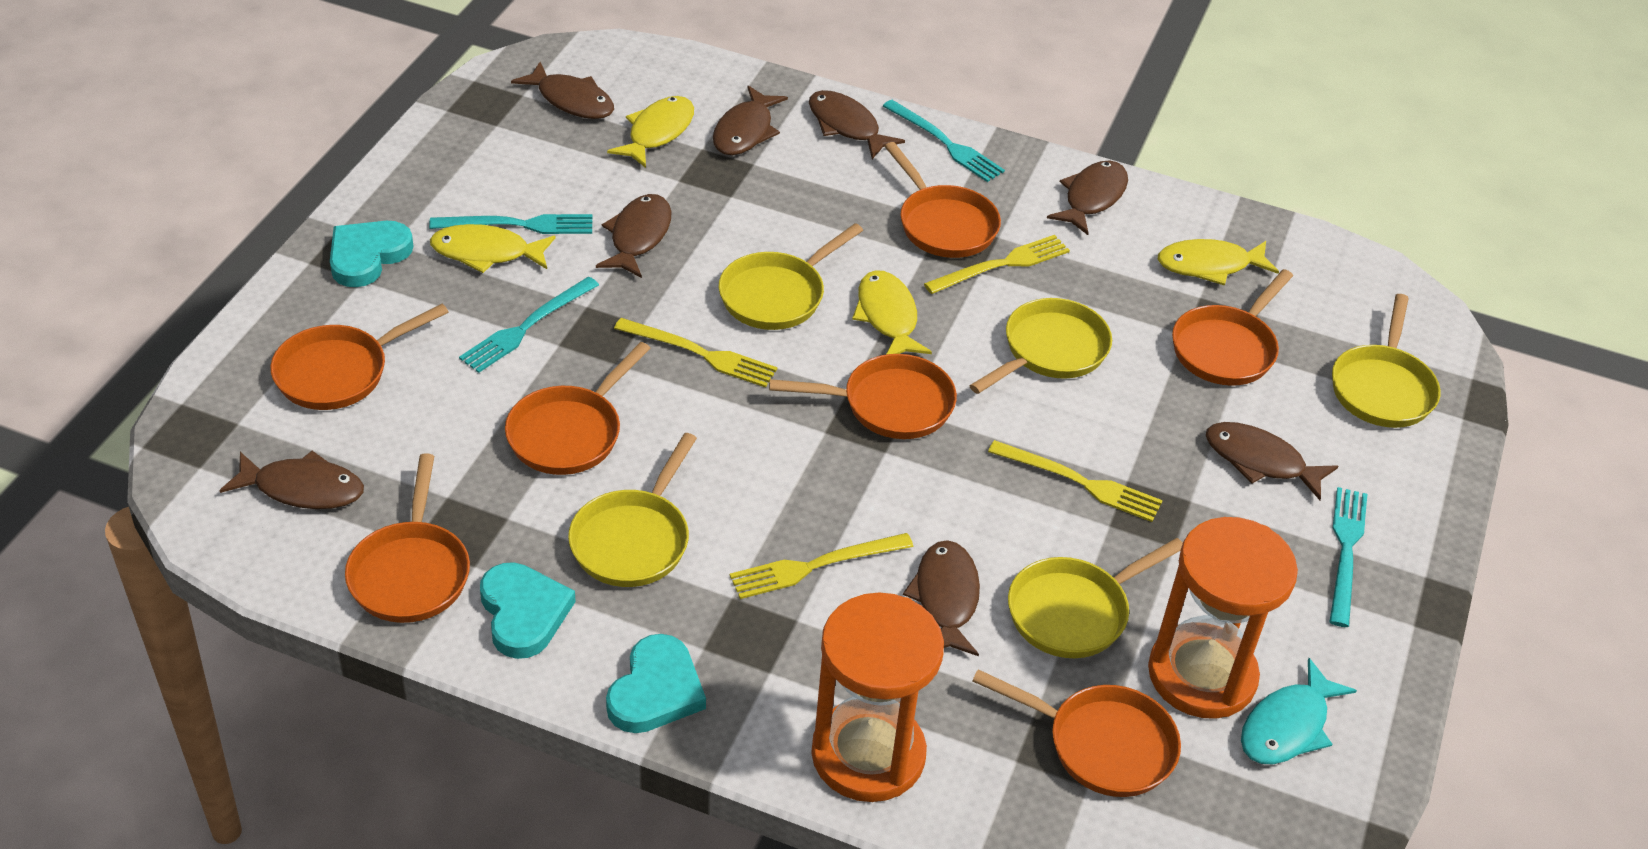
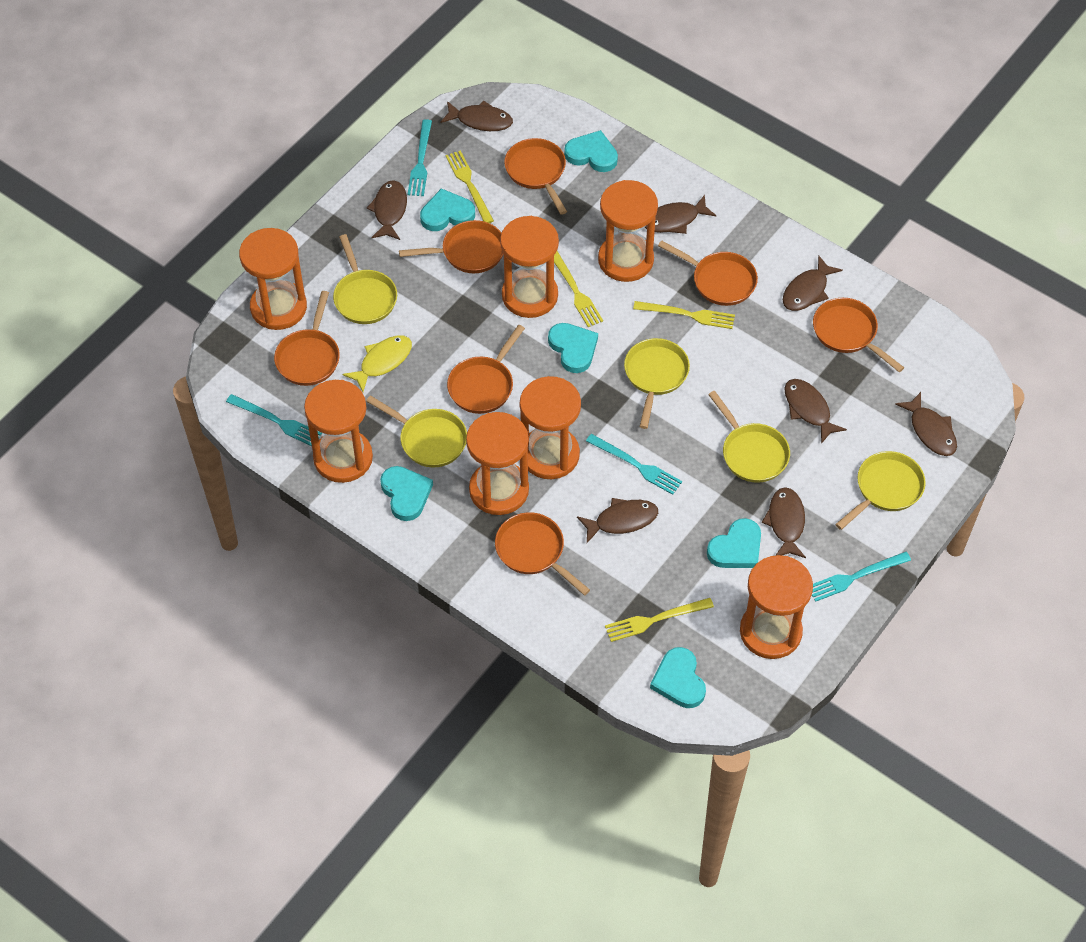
orange hourglass: [811,592,944,802] [1148,517,1298,719] = 2 -> [239,228,307,330] [304,380,373,483] [466,412,529,515] [500,216,559,318] [520,376,581,479] [598,180,658,282] [740,555,813,659] = 7
turquoise fish: [1241,658,1357,764] = 1 -> none = 0
turquoise heart: [330,221,413,287] [480,562,576,659] [606,634,706,733] = 3 -> [380,466,433,521] [420,189,475,231] [548,323,598,373] [564,130,618,172] [650,647,706,708] [707,518,761,568] = 6
yellow fish: [430,224,556,273] [607,96,694,168] [852,270,932,354] [1158,239,1279,285] = 4 -> [343,335,412,392] = 1

